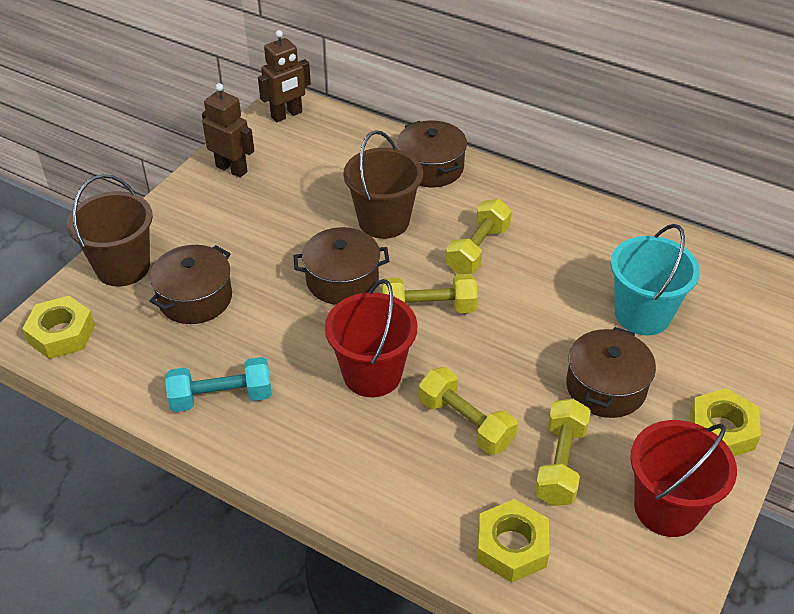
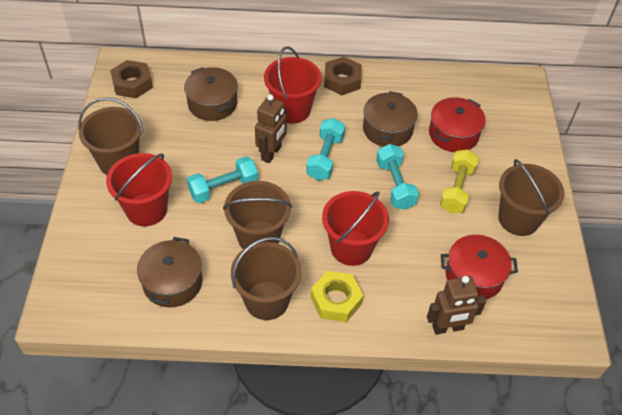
brown bucket: [67,174,153,287] [343,130,423,239] = 2 -> [78,97,143,175] [223,181,292,249] [231,237,301,320] [498,159,564,236] = 4
brown nut: none = 0 -> [110,60,153,99] [324,57,362,95] = 2
brown pot: [150,245,232,324] [293,227,389,305] [397,121,467,187] [566,327,656,418] = 4 -> [137,237,202,308] [184,67,238,121] [363,91,418,147] = 3
red bucket: [325,279,417,397] [630,420,737,537] = 2 -> [106,153,172,226] [264,47,322,124] [322,191,389,266] = 3
red pot: none = 0 -> [429,97,486,152] [441,235,518,299] = 2
turquoise bucket: [611,224,700,335] = 1 -> none = 0
turquoise dumbbell: [165,357,272,412] = 1 -> [187,156,258,203] [306,118,345,180] [376,144,419,210] = 3
yellow dumbbell: [382,274,478,313] [418,367,518,455] [446,199,512,275] [535,398,591,506] = 4 -> [440,149,479,213] = 1
yellow nut: [22,296,95,359] [477,499,549,583] [690,388,761,456] = 3 -> [311,271,364,322] = 1

